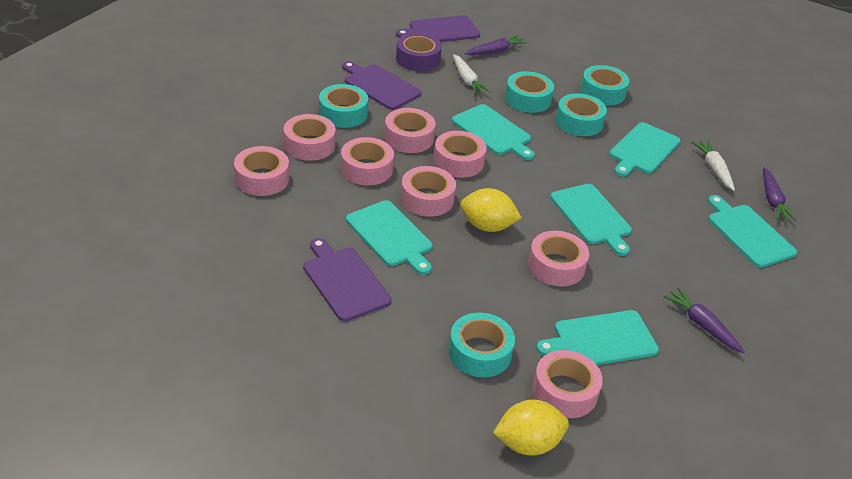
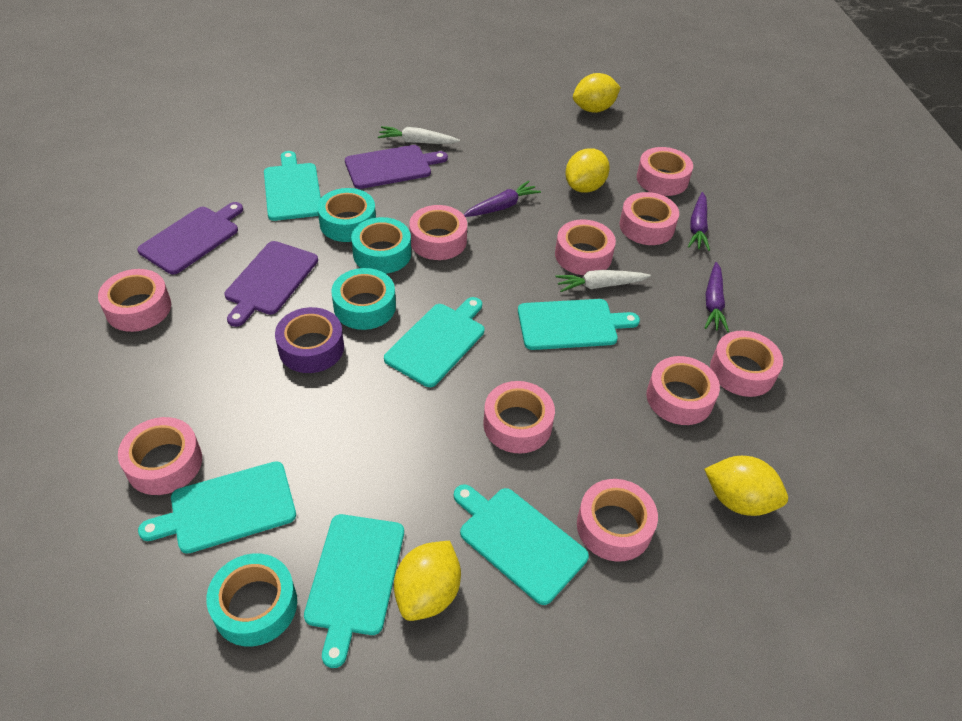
pink tape: [234,146,289,196] [284,114,336,161] [341,137,394,186] [384,108,436,153] [401,166,456,217] [434,131,487,178] [528,231,589,287] [532,350,603,418] = 8 -> [98,269,171,332] [118,417,202,495] [409,205,467,260] [483,381,555,454] [555,219,616,275] [577,479,658,562] [619,192,679,245] [637,147,693,196] [646,356,720,425] [710,331,783,397] = 10
turquoise tape: [319,84,368,128] [449,313,515,377] [505,71,554,113] [556,93,607,136] [580,65,629,105] = 5 -> [206,553,297,646] [317,188,376,242] [331,268,396,330] [351,217,411,274] = 4
yellow lemon: [460,188,522,232] [493,400,569,456] = 2 -> [394,541,461,621] [565,148,610,193] [573,73,621,113] [704,456,788,516] = 4

